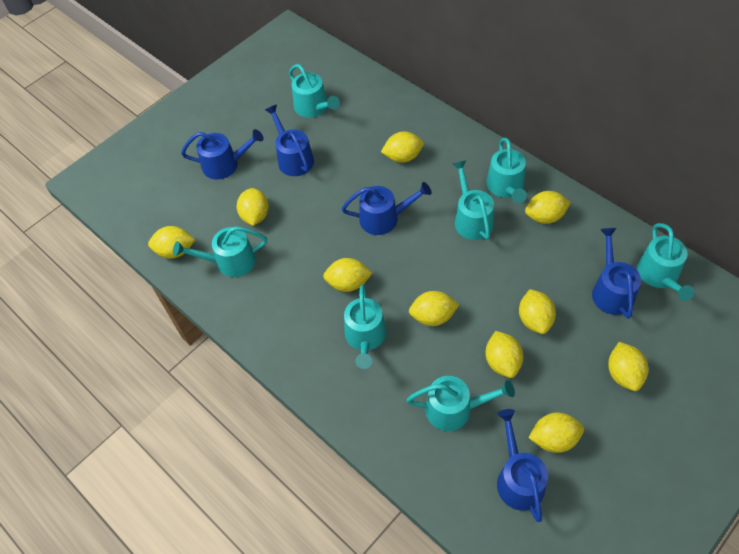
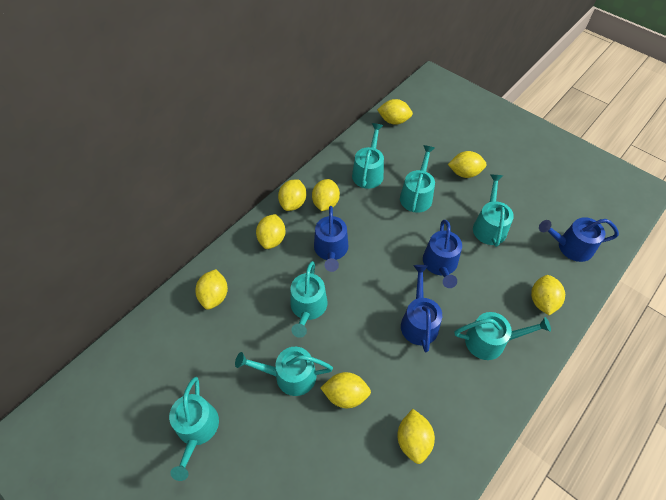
blue watering can: [181,129,264,179] [265,104,314,176] [342,182,432,235] [497,409,548,522] [592,228,641,319] = 5 -> [314,206,348,272] [401,265,442,352] [423,220,462,288] [539,217,619,262] = 4
yellow lemon: [148,226,195,258] [237,188,269,226] [323,258,372,292] [381,131,424,163] [409,291,459,326] [485,331,523,378] [519,289,556,334] [525,191,571,224] [528,413,584,453] [608,342,648,391] = 10 -> [195,269,228,310] [256,214,285,249] [278,180,306,211] [312,179,340,211] [321,372,371,408] [377,99,413,125] [397,409,435,464] [448,151,487,178] [531,275,565,315] = 9

